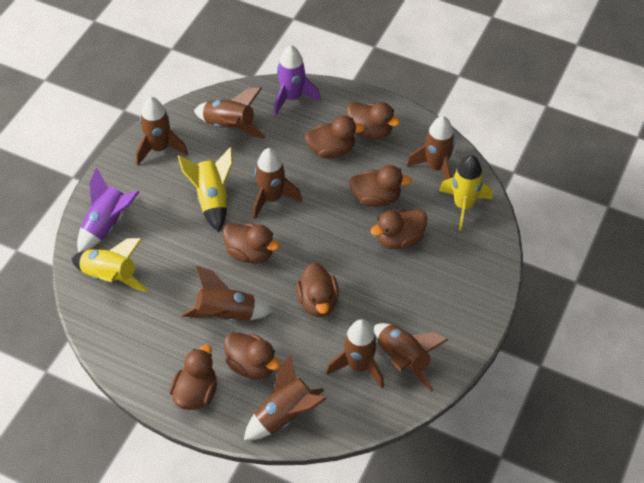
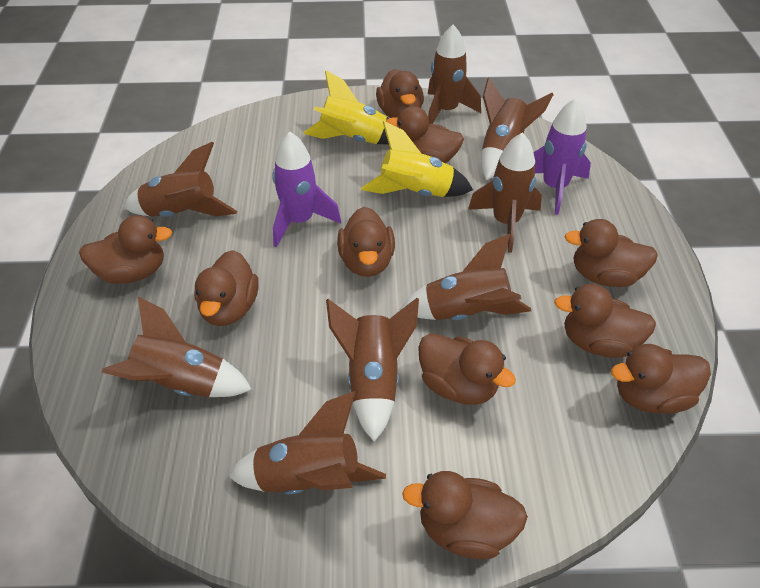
brown duck: [169,344,217,410] [223,223,280,264] [224,332,281,379] [296,263,339,317] [305,115,365,159] [346,102,400,140] [349,165,412,207] [370,209,427,249] = 8 -> [79,215,172,284] [195,250,259,326] [337,207,395,277] [376,69,424,118] [386,106,464,163] [402,471,528,559] [418,333,516,405] [554,284,656,358] [564,219,658,287] [611,344,711,414] = 10
yellow rocket: [72,238,148,292] [178,147,233,232] [439,155,492,230] = 3 -> [303,70,389,144] [361,121,473,197] = 2

